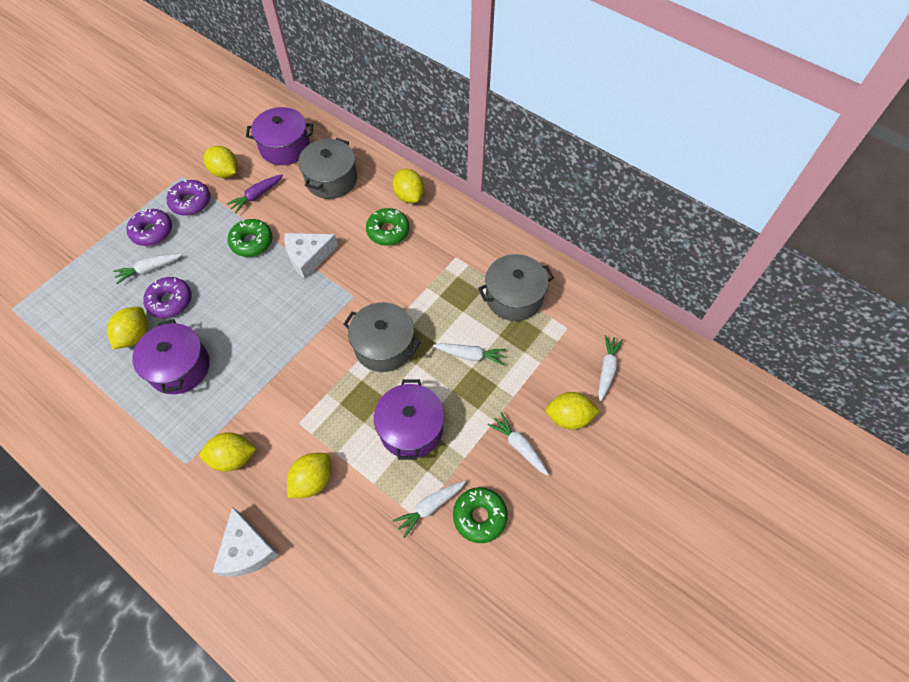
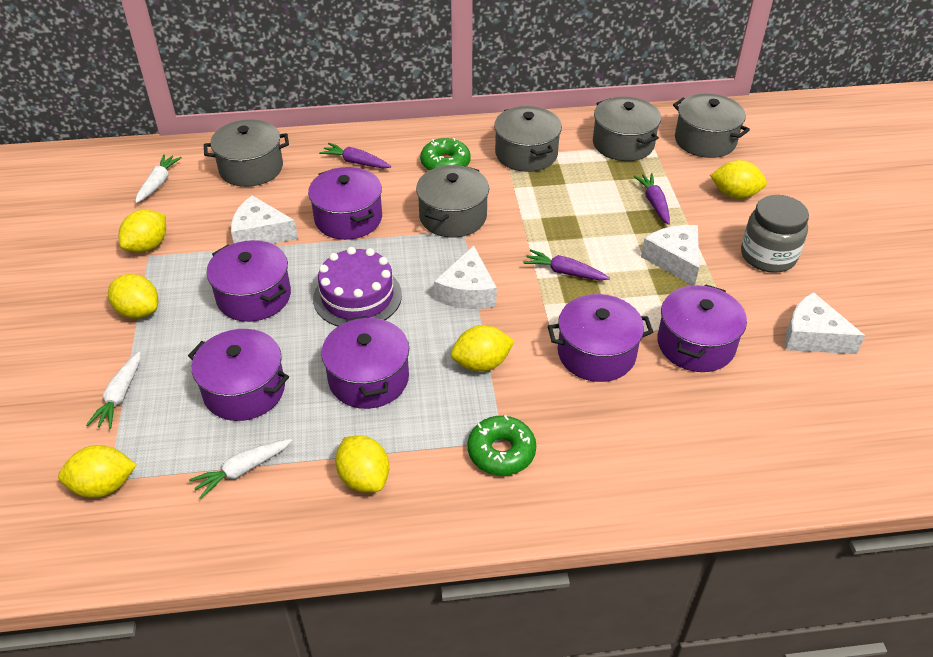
green donut: [228,219,272,257] [366,208,409,246] [453,487,508,543] = 3 -> [420,138,471,170] [467,415,536,476] = 2
grey jar: none = 0 -> [741,195,809,273] = 1
grey pot: [298,138,357,199] [343,302,421,372] [478,254,554,321] = 3 -> [204,119,289,187] [416,165,489,238] [494,106,562,172] [593,97,661,161] [673,94,750,158] = 5
purple cake: none = 0 -> [313,247,402,326] = 1
purple carrot: [226,174,283,213] = 1 -> [319,143,391,168] [523,249,610,280] [633,173,670,225] = 3
purple donut: [127,209,172,246] [143,277,192,318] [167,180,210,216] = 3 -> none = 0
purple pot: [132,319,210,394] [246,107,313,165] [374,379,444,460] = 3 -> [188,329,289,421] [206,240,291,322] [308,167,382,240] [321,316,409,409] [548,294,653,382] [658,285,747,372] = 6
white carrot: [113,253,183,284] [392,481,466,538] [433,343,506,365] [487,412,549,476] [598,335,623,401] = 5 -> [86,352,141,429] [135,154,182,203] [189,439,292,499] = 3
white cheese: [213,507,279,577] [284,233,338,279] = 2 -> [231,195,298,244] [434,245,497,309] [641,225,699,286] [785,292,865,354] = 4

